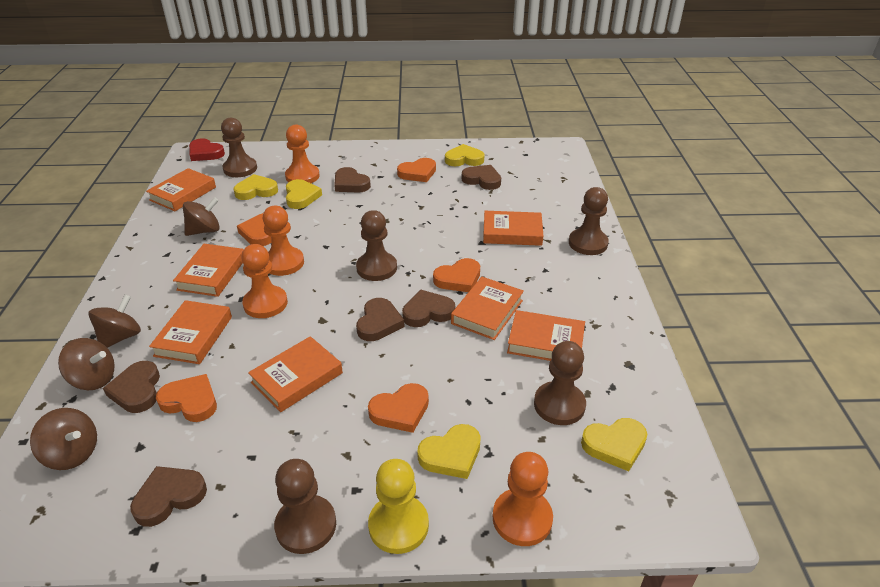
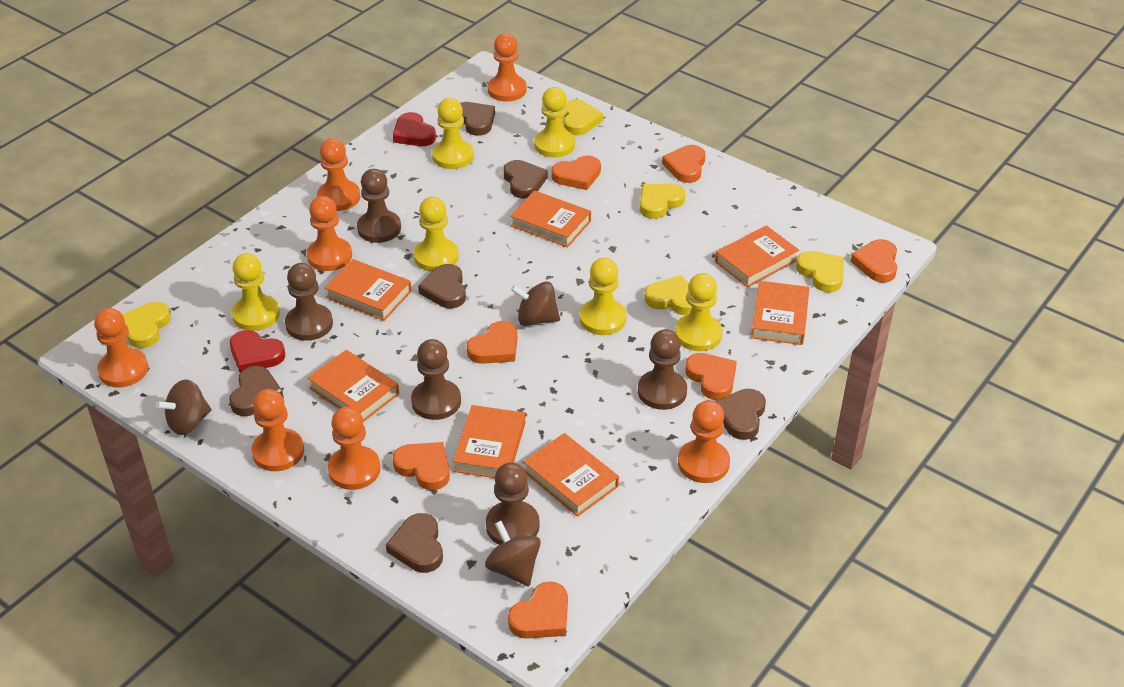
brown spinning top: [30,408,97,470] [58,338,115,390] [88,294,141,348] [183,197,220,236] = 4 -> [155,380,211,435] [485,521,541,586] [511,282,560,326] = 3
orange heart: [156,374,217,422] [237,213,272,246] [368,383,429,433] [397,158,436,182] [433,258,480,292] = 5 -> [392,442,450,490] [467,321,517,364] [508,581,568,639] [551,155,601,190] [662,145,705,183] [685,353,737,400] [850,239,897,283] = 7
orange pawn: [241,244,288,318] [263,206,304,276] [285,125,320,183] [493,452,553,546] = 4 -> [94,308,148,388] [252,389,304,471] [307,196,352,271] [317,138,361,211] [328,407,381,490] [488,33,527,101] [678,400,730,483] = 7
red heart: [189,138,225,161] = 1 -> [230,330,285,373] [393,112,436,146] = 2
yellow pawn: [368,459,429,554] = 1 -> [232,253,280,331] [414,197,459,272] [432,98,474,169] [534,87,575,158] [580,258,626,335] [675,273,723,351] = 6

